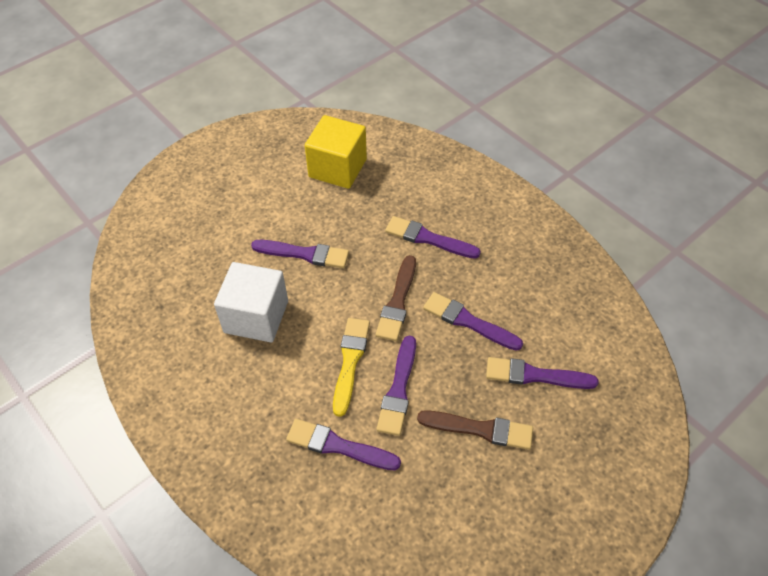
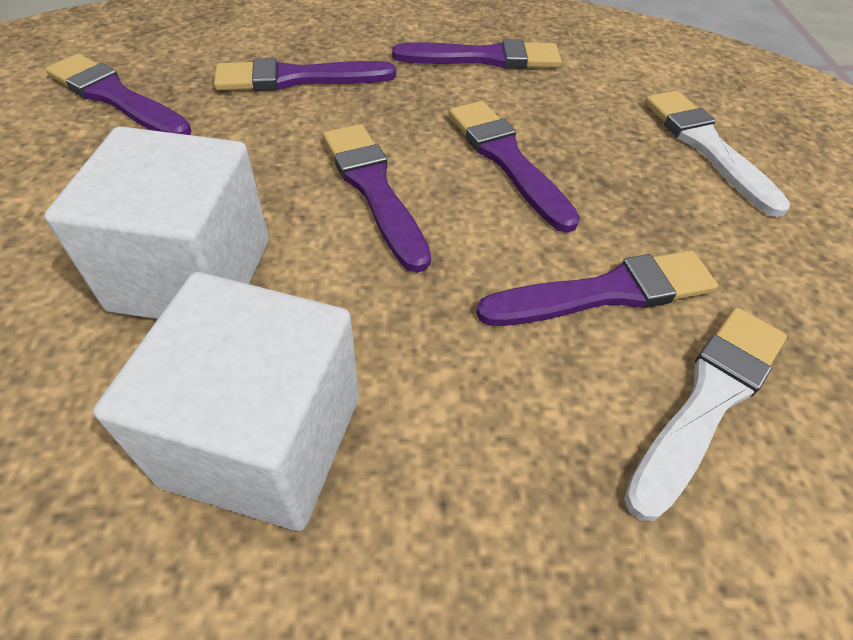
brown brush: [376,255,416,341] [417,410,533,450] = 2 -> none = 0
white brush: none = 0 -> [624,307,787,521] [645,90,790,217] = 2
white cube: [214,262,288,342] = 1 -> [44,126,269,319] [93,272,359,531] = 2
yellow brush: [333,318,370,417] = 1 -> none = 0
yellow cube: [305,115,367,189] = 1 -> none = 0

